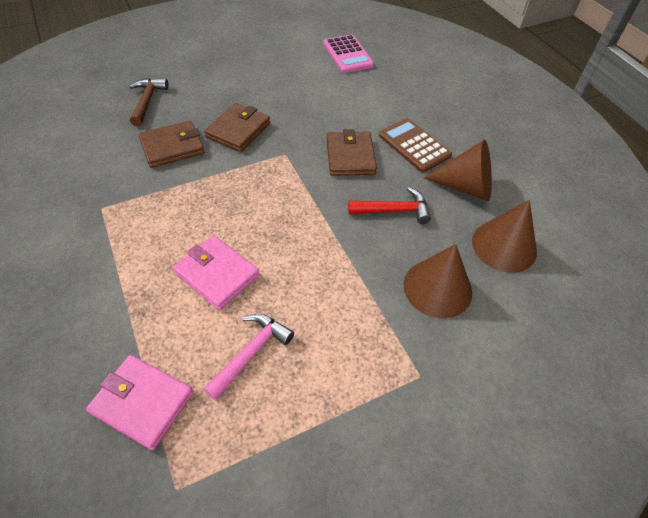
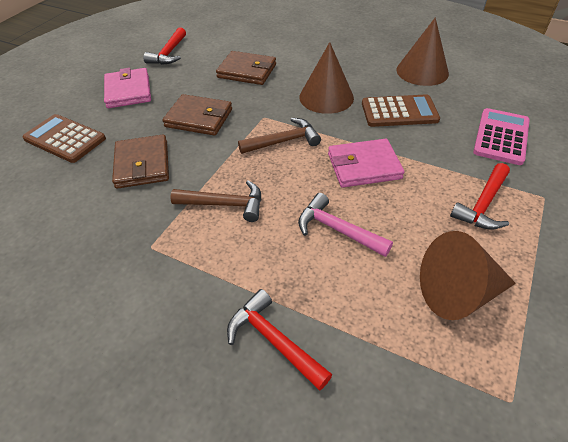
brown calculator: [379,118,452,172] = 1 -> [22,114,106,163] [362,94,440,127] = 2
brown hammer: [129,78,169,126] = 1 -> [170,180,261,222] [238,118,321,154] = 2
red hammer: [348,187,431,224] = 1 -> [143,27,186,65] [227,289,332,391] [450,163,510,230] = 3

